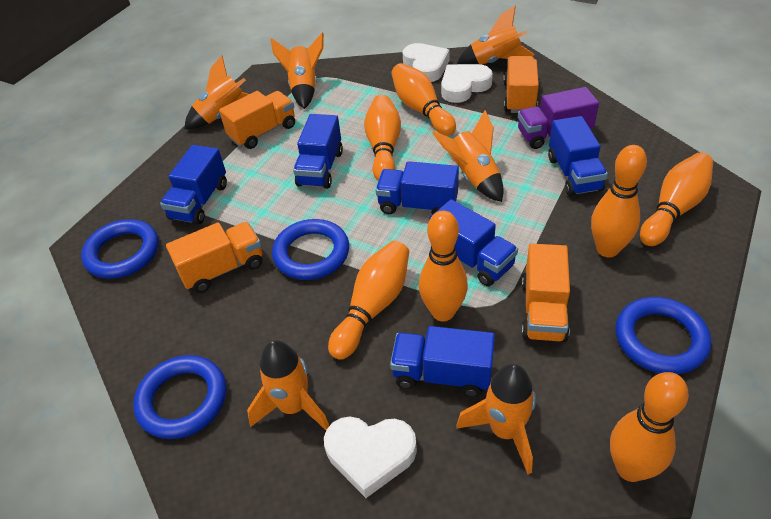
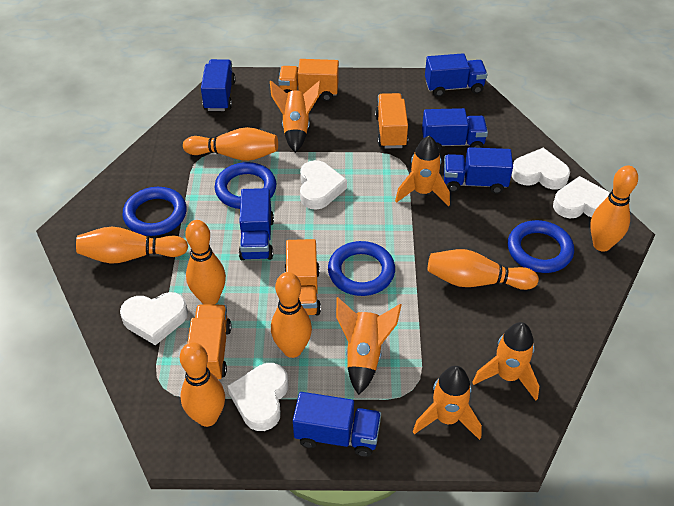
orange rocket: [185,55,249,129] [247,340,329,430] [270,33,324,109] [432,110,504,202] [456,363,536,474] [457,6,534,65] = 6 -> [270,80,321,153] [336,297,401,395] [395,136,450,206] [413,366,482,440] [472,322,539,401] = 5
purple truck: [518,87,599,149] = 1 -> none = 0
white heart: [324,417,417,498] [403,43,450,82] [441,64,493,103] = 3 -> [120,292,188,345] [227,363,288,431] [300,160,347,210] [511,148,570,189] [553,176,610,218] = 5

